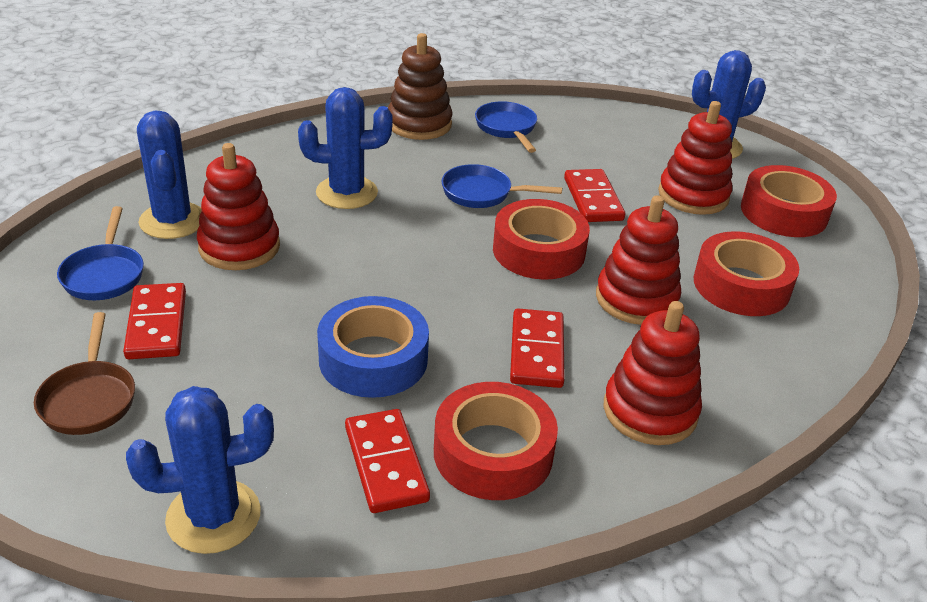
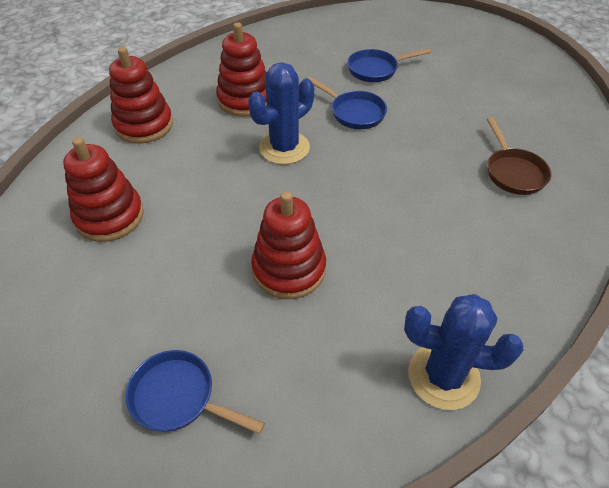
blue cactus: [126,386,274,554] [137,110,202,239] [298,87,393,209] [692,50,766,159] = 4 -> [248,62,314,165] [404,294,523,410] = 2
blue tape: [317,296,429,398] = 1 -> none = 0
brown stacking toy: [388,33,452,140] = 1 -> none = 0
red domino: [123,283,186,359] [345,409,430,513] [510,308,565,388] [564,169,625,222] = 4 -> none = 0
red tape: [434,382,558,500] [493,199,590,280] [694,231,799,316] [741,165,837,237] = 4 -> none = 0

